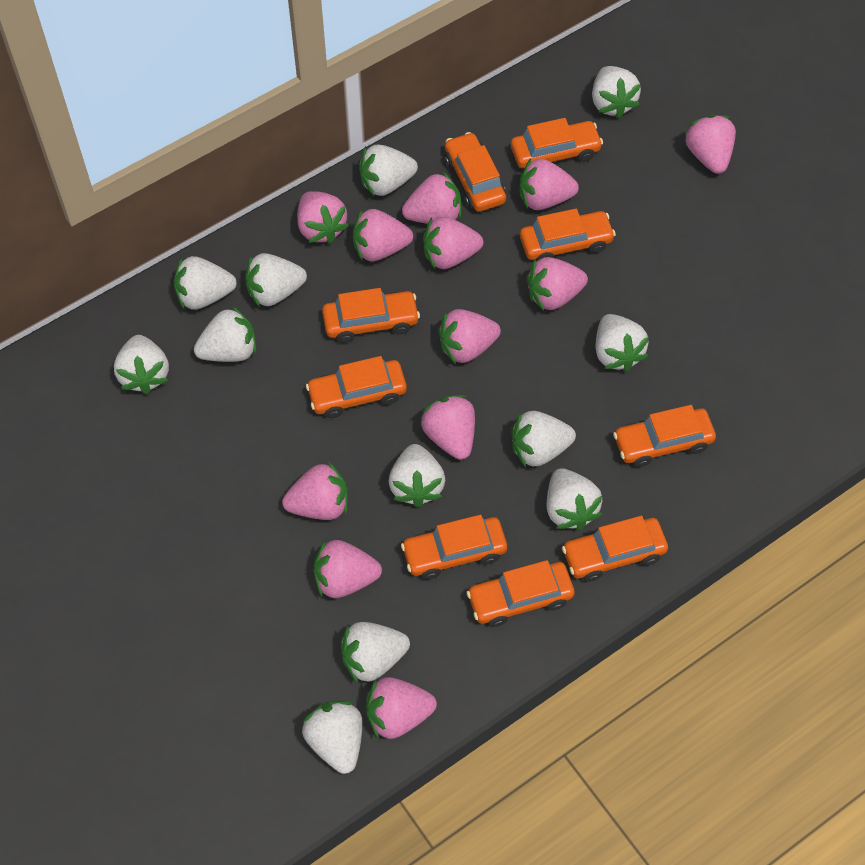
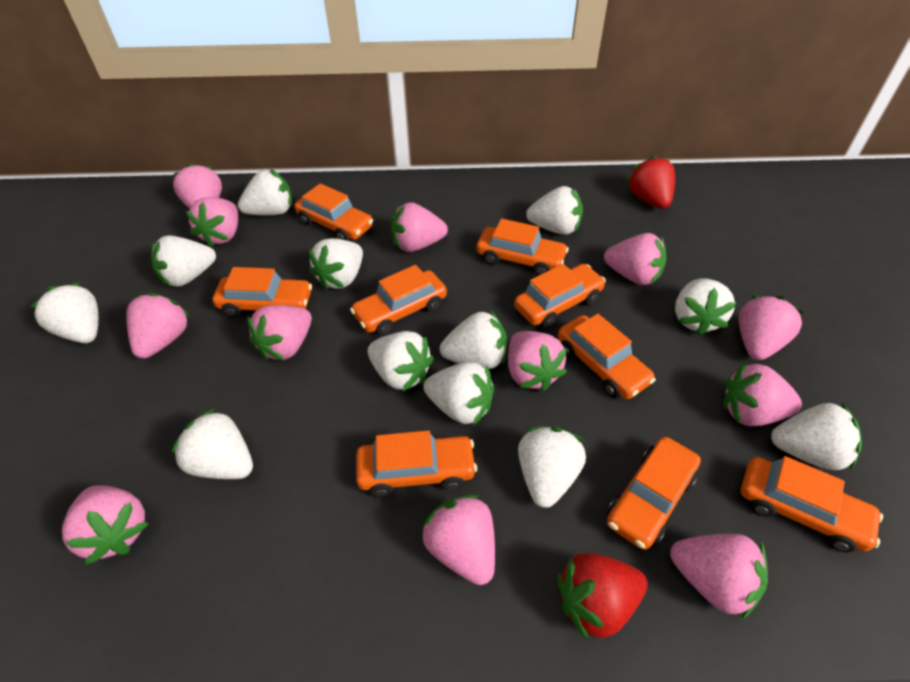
red strawberry: none = 0 -> [557,553,648,641] [627,155,675,209] = 2

